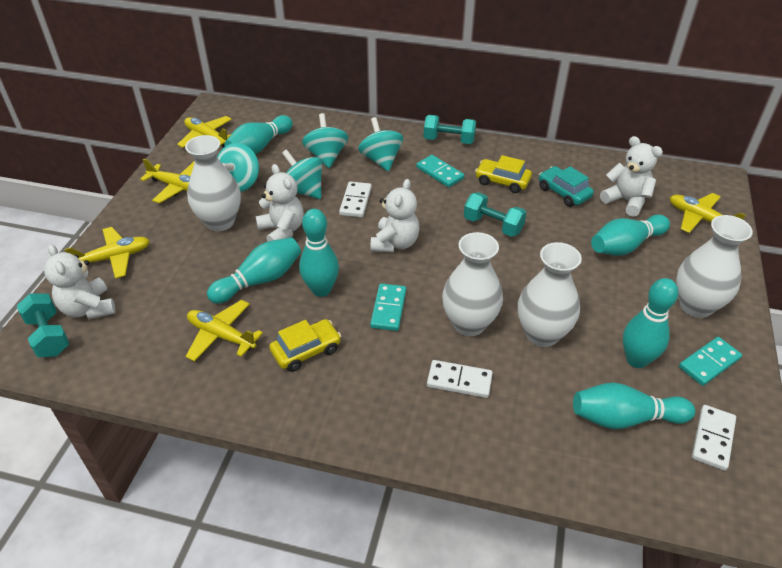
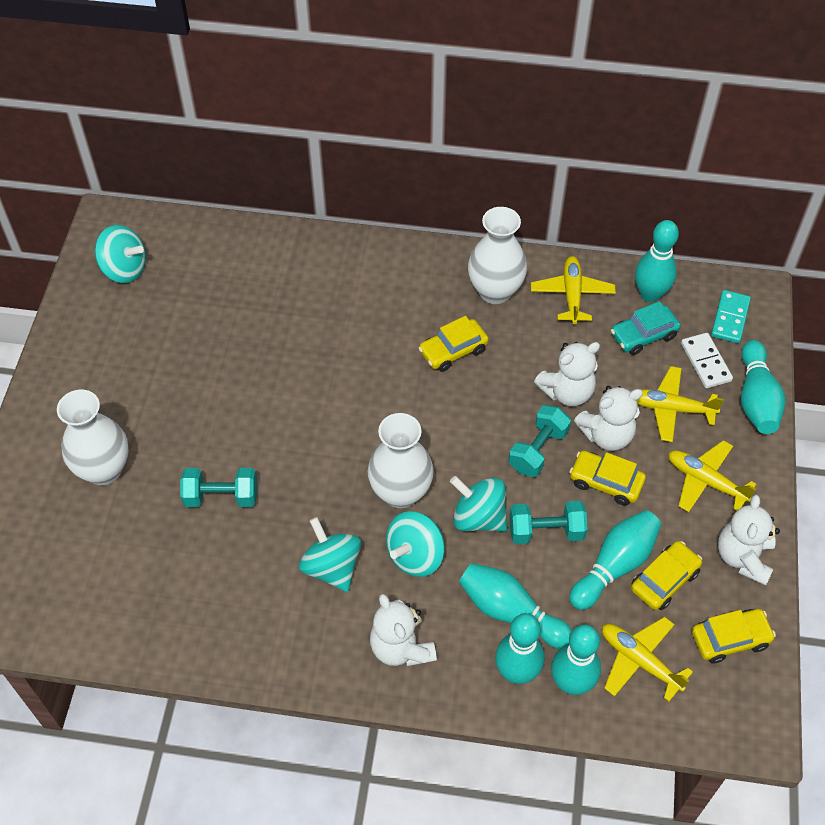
turquoise domino: [370,283,406,331] [416,155,464,187] [679,337,742,386] = 3 -> [711,290,751,343] = 1
white domino: [339,182,372,217] [427,360,493,398] [692,405,736,471] = 3 -> [681,333,733,388] = 1
white vase: [185,135,241,231] [442,232,503,336] [518,242,582,347] [676,215,753,318] = 4 -> [57,390,129,485] [368,413,434,508] [468,207,527,304] = 3
yellow car: [269,319,341,372] [475,155,532,193] = 2 -> [419,316,489,372] [569,451,646,506] [631,541,702,610] [692,609,776,663] = 4
yellow plane: [64,227,150,279] [140,158,195,203] [177,116,232,148] [185,300,263,361] [670,193,746,233] = 5 -> [531,256,616,324] [602,617,693,701] [637,366,724,442] [668,440,756,512] = 4

